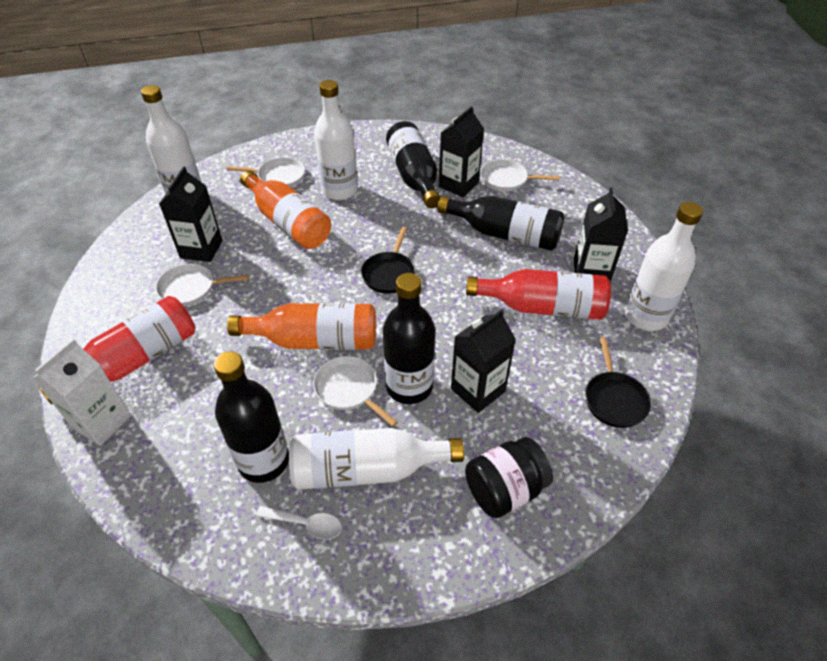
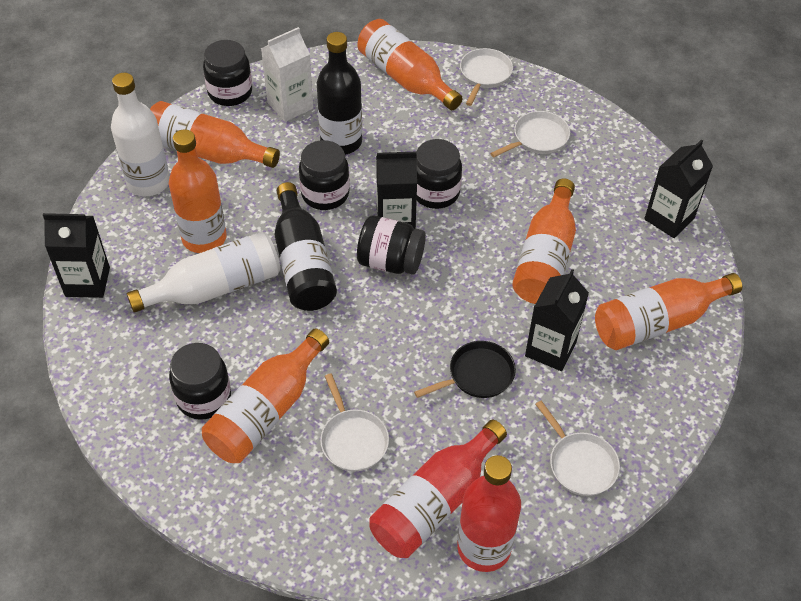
black bottle: [214,351,289,483] [383,273,435,404] [386,121,440,208] [437,196,565,251] = 4 -> [275,182,337,311] [317,32,362,155] = 2
black jar: [465,437,553,518] = 1 -> [169,343,231,420] [203,40,252,106] [299,140,350,210] [357,216,426,275] [416,139,462,209] = 5
black pan: [361,227,416,294] [585,337,651,428] = 2 -> [414,341,516,398] = 1
orange bottle: [227,303,376,350] [240,170,331,249] = 2 -> [150,101,280,168] [169,130,227,253] [202,328,329,463] [358,19,462,110] [512,178,576,304] [595,273,742,350] = 6
white bottle: [141,85,201,194] [289,428,464,490] [314,80,358,200] [625,202,703,331] = 4 -> [111,73,170,196] [127,232,280,313] = 2
white spoon: [256,506,342,540] = 1 -> none = 0

